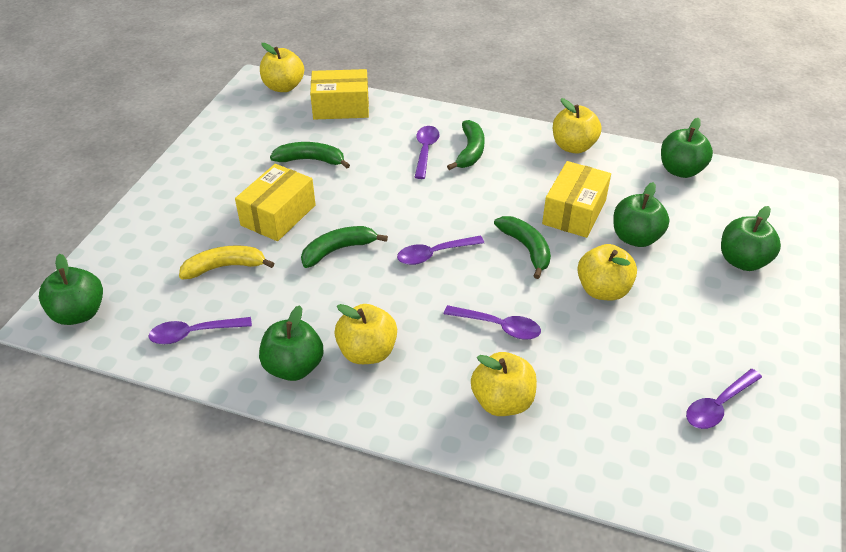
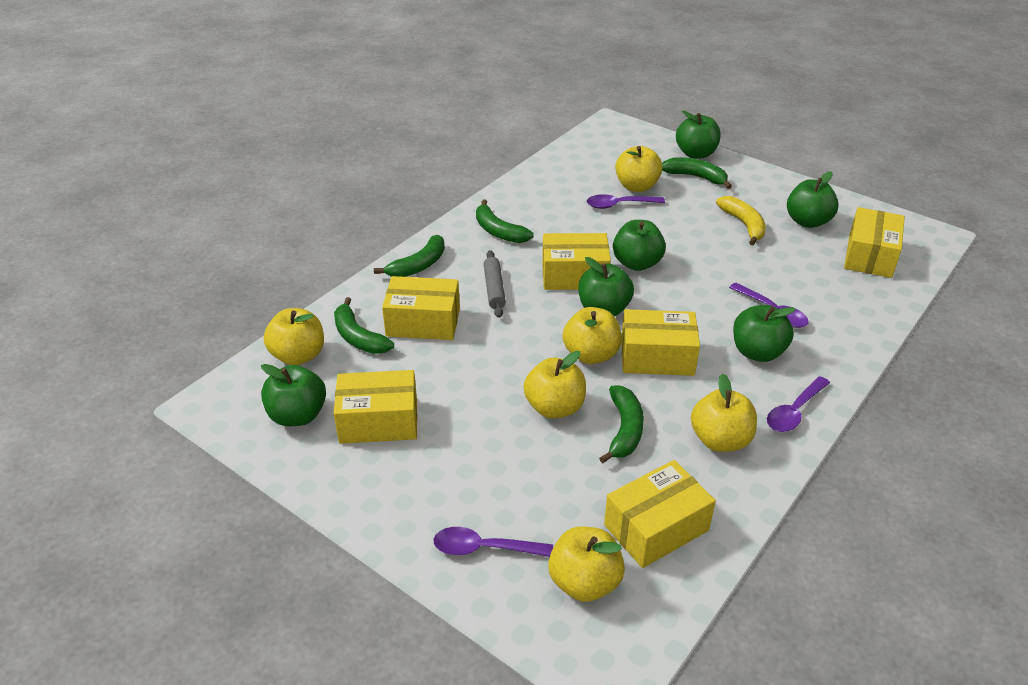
green apple: [39,254,103,325] [259,305,324,381] [613,182,669,247] [661,118,713,178] [721,206,781,271] = 5 -> [261,364,326,426] [578,257,634,316] [613,220,666,271] [676,111,721,159] [733,305,796,362] [787,171,839,228] = 6
green banana: [270,142,350,168] [301,226,388,268] [447,120,485,170] [494,216,551,279] = 4 -> [334,297,394,354] [374,235,445,277] [476,200,534,243] [599,385,644,463] [662,157,732,189] = 5
grey rolling pin: none = 0 -> [484,250,506,318] = 1
purple spoon: [148,317,252,344] [397,236,484,265] [415,126,439,179] [444,305,541,340] [686,369,762,429] = 5 -> [433,527,553,557] [587,194,665,209] [729,283,809,328] [767,376,830,432] = 4
yellow apple: [260,43,304,92] [334,304,397,364] [471,352,537,416] [553,98,601,154] [577,244,637,300] = 5 -> [264,308,324,365] [523,351,586,419] [548,527,625,602] [562,307,622,364] [615,146,663,192] [691,374,757,452] = 6
yellow box: [235,164,316,241] [310,69,369,120] [542,161,611,238] = 3 -> [334,370,417,444] [382,276,460,340] [542,233,611,290] [604,460,716,568] [621,309,700,376] [844,207,905,278] = 6

